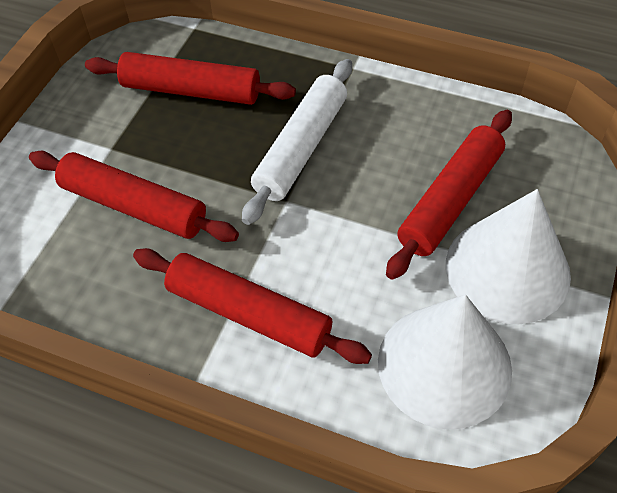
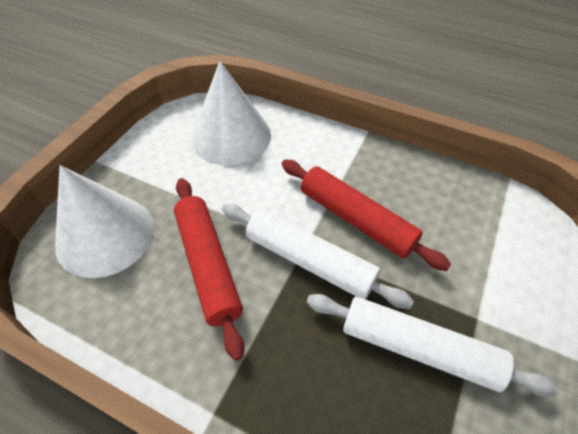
red rolling pin: [29,151,239,242] [85,52,296,105] [133,248,372,364] [386,110,512,280] = 4 -> [174,178,244,361] [282,159,451,271] = 2
white rolling pin: [242,59,352,225] = 1 -> [222,204,414,309] [307,294,558,397] = 2

